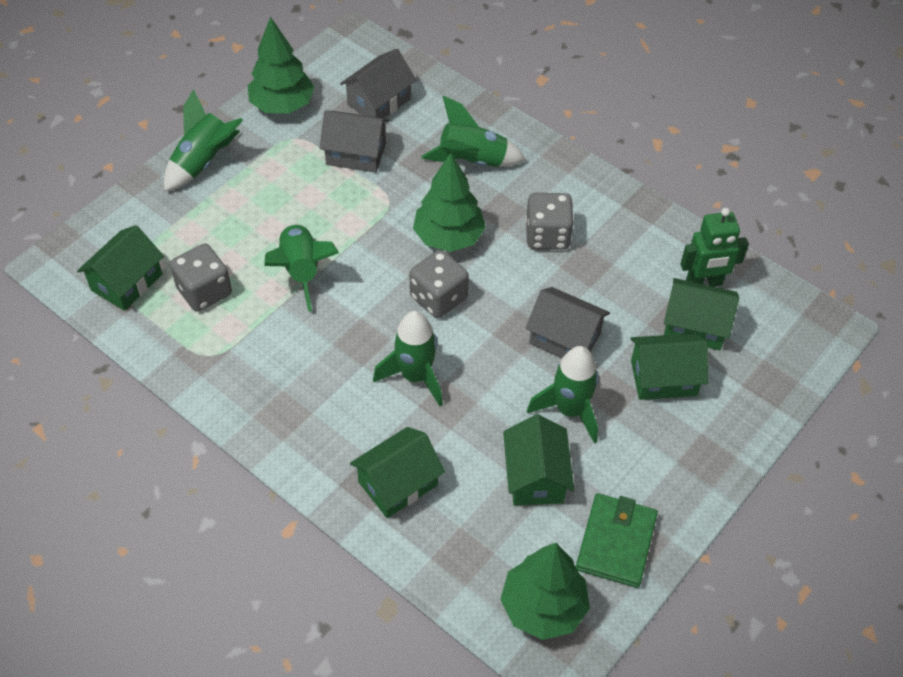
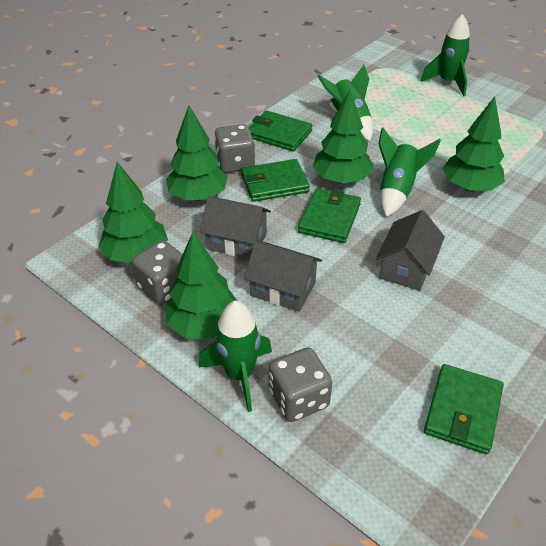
green house: [77,225,164,311] [350,427,445,518] [503,414,574,506] [631,333,708,400] [664,278,739,350] = 5 -> none = 0
green robot: [681,208,749,287] = 1 -> none = 0
green rocket: [164,89,243,191] [264,223,339,312] [373,311,443,406] [421,96,526,167] [527,346,599,443] = 5 -> [198,301,272,412] [317,65,373,141] [379,127,441,217] [421,14,470,96] = 4
green tree: [248,17,314,114] [413,153,486,252] [500,543,590,640] = 3 -> [99,162,168,263] [165,232,237,338] [166,106,228,201] [313,90,374,184] [443,96,505,192] = 5
green wallet: [576,493,658,588] = 1 -> [241,159,310,202] [249,110,312,152] [298,188,361,243] [424,364,504,454] = 4

